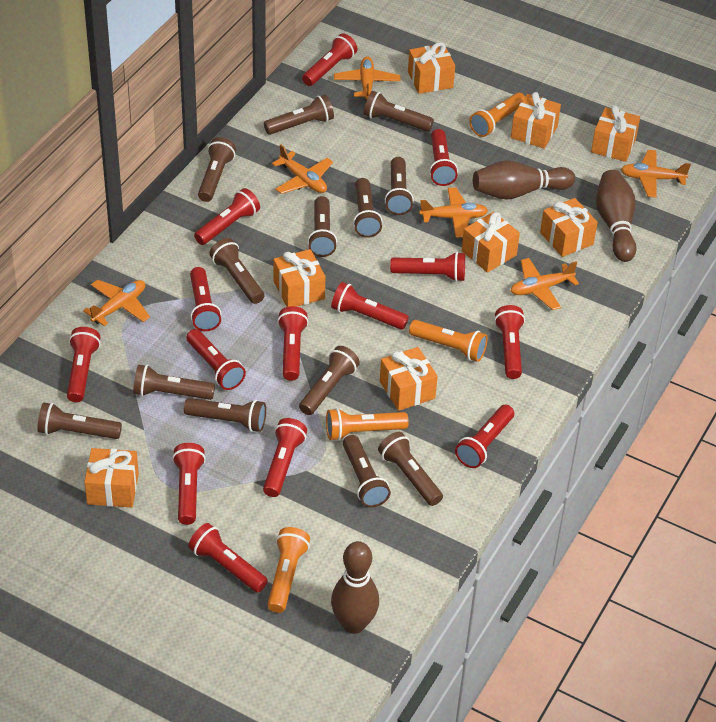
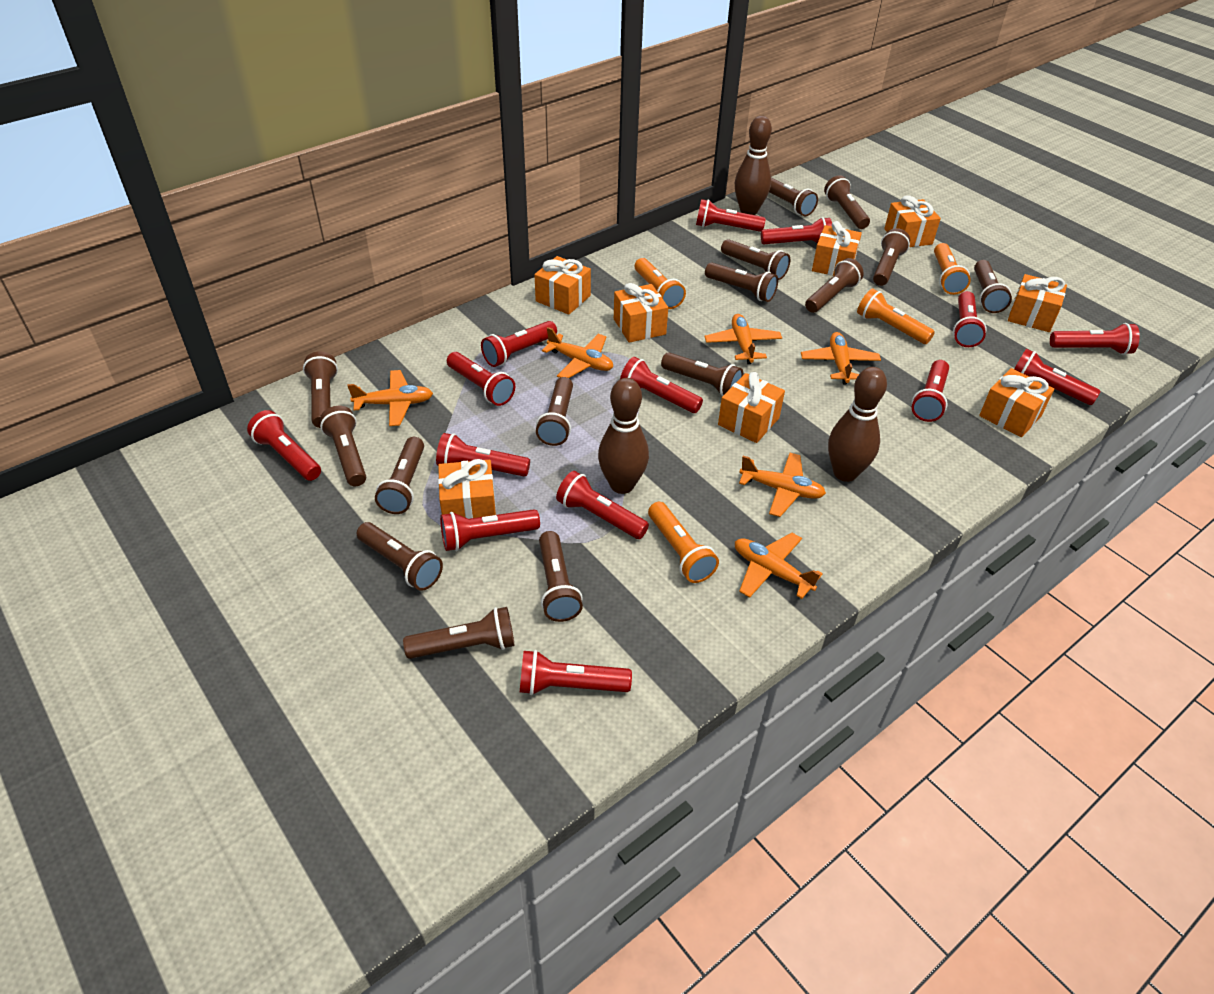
brown flashlight: [37,402,122,439] [133,364,215,400] [184,398,266,432] [198,137,236,202] [210,238,264,304] [264,95,334,135] [299,346,360,415] [307,196,337,257] [343,435,391,507] [353,178,383,238] [364,91,434,132] [378,432,443,506] [385,157,414,215] = 13 -> [303,352,338,428] [320,406,366,486] [357,522,443,591] [375,437,424,514] [403,607,515,659] [536,377,573,446] [539,531,583,622] [661,352,743,396] [705,262,778,302] [721,239,790,280] [769,177,818,216] [805,258,864,313] [824,175,870,229] [873,228,910,286] [974,260,1012,313] = 15

